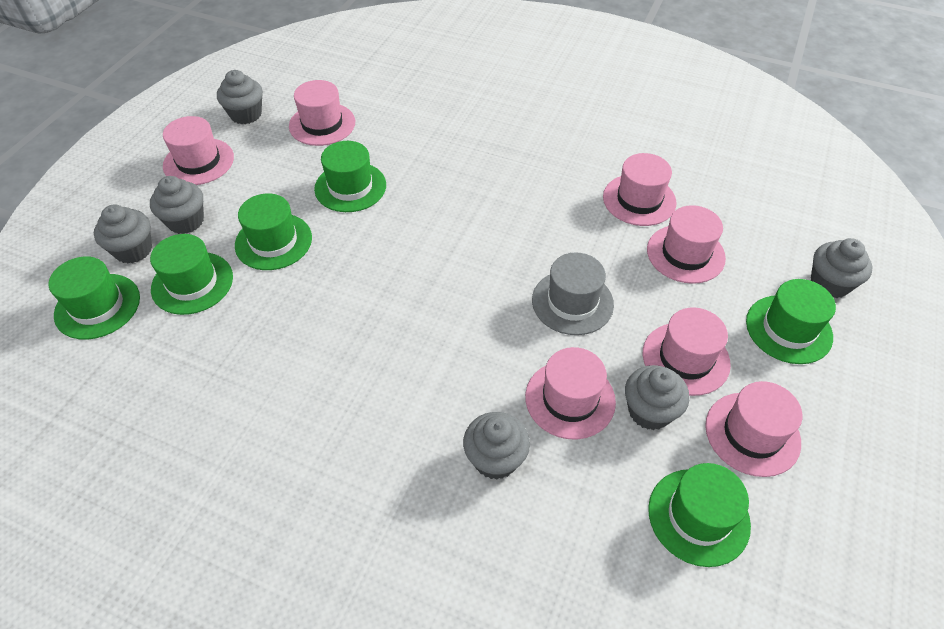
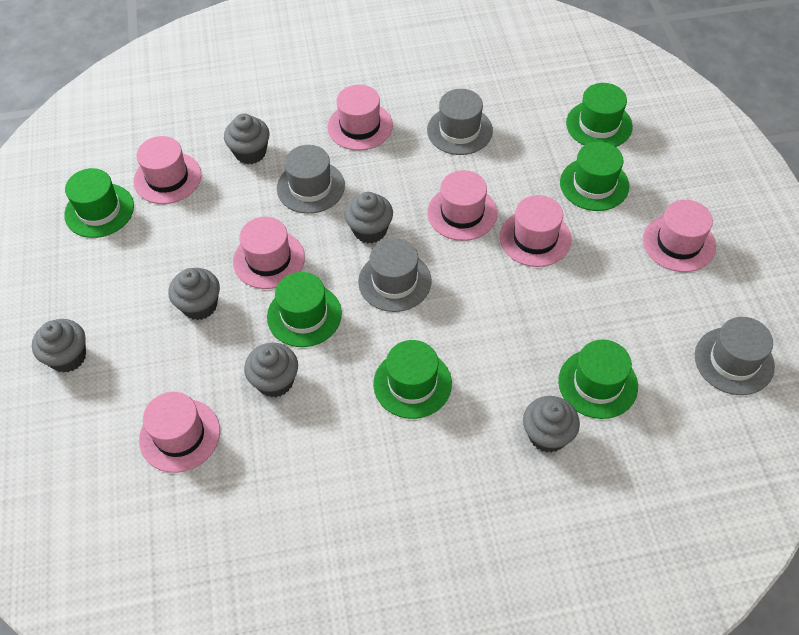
grey hat: [532,252,614,335] = 1 -> [277,145,345,214] [358,238,432,312] [427,89,493,155] [695,317,775,395] = 4

